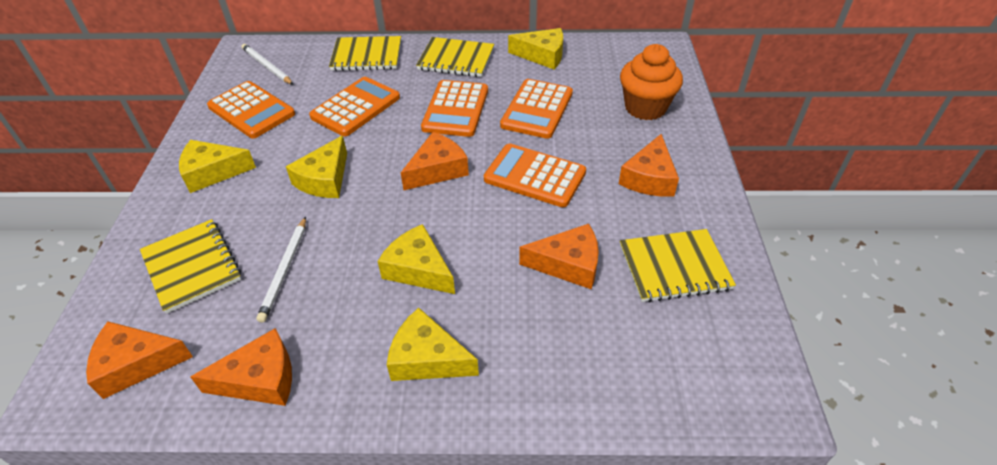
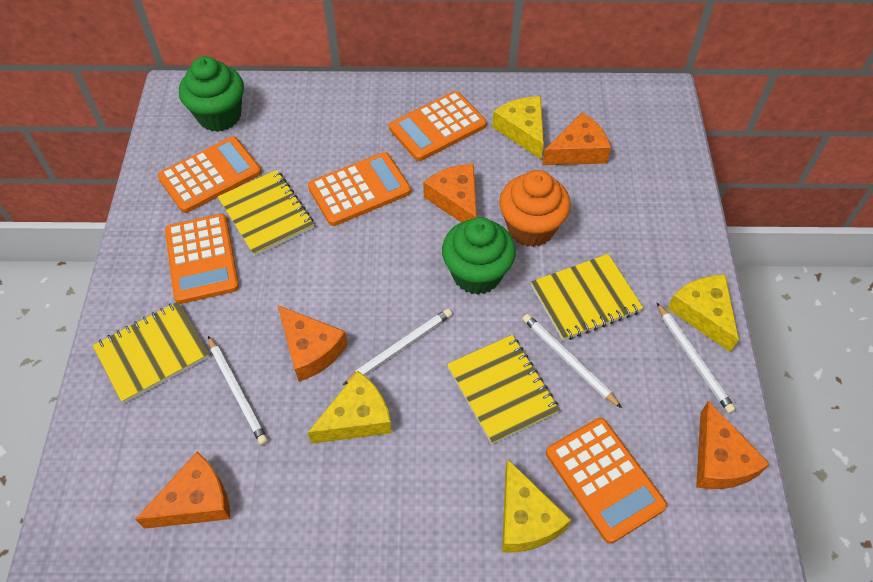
green cupcake: none = 0 -> [179,56,244,132] [442,217,516,295] = 2
white pencil: [242,44,293,85] [256,217,306,323] = 2 -> [208,336,268,445] [343,309,452,385] [523,314,622,408] [657,303,736,413] = 4
yellow cheese: [179,140,256,193] [286,136,347,198] [378,224,455,294] [387,308,479,381] [508,28,563,69] = 5 -> [308,371,392,444] [492,96,544,159] [502,459,571,552] [667,275,739,352] = 4

